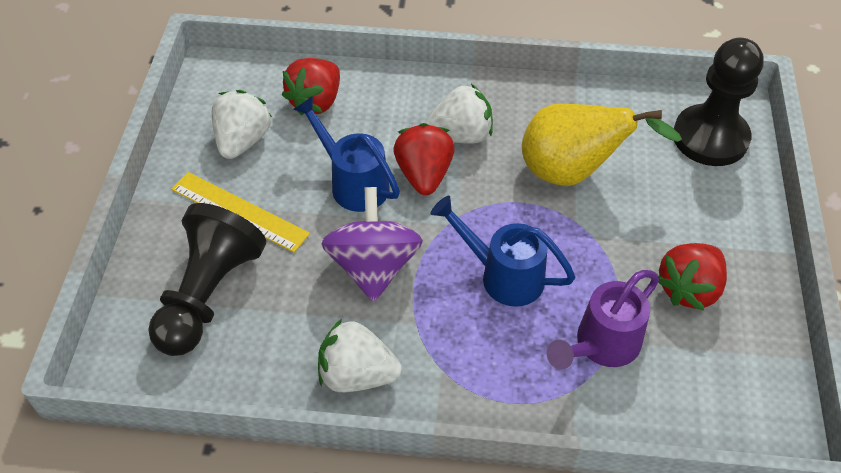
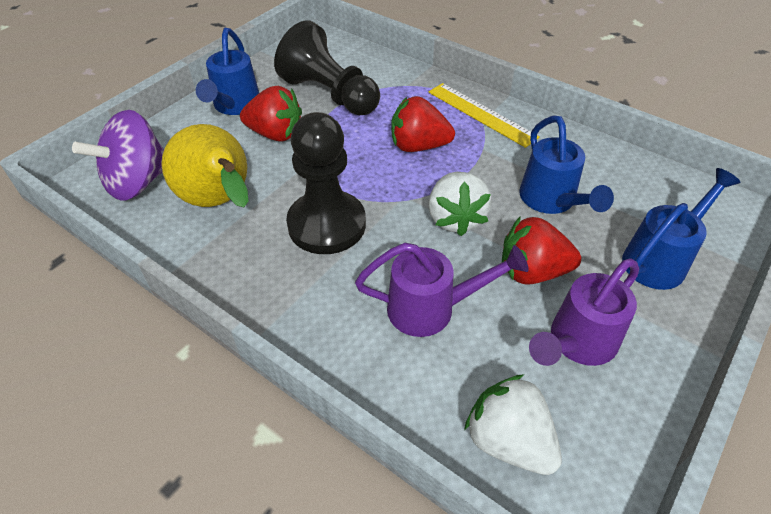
blue watering can: [293,96,400,212] [431,196,576,307] = 2 -> [196,28,259,115] [519,115,614,214] [622,168,741,290] = 3
purple watering can: [547,270,659,369] = 1 -> [355,243,529,337] [529,258,639,366] = 2
white strawberry: [212,90,272,159] [318,319,402,392] [425,84,493,144] = 3 -> [428,172,492,236] [464,375,562,475] = 2

